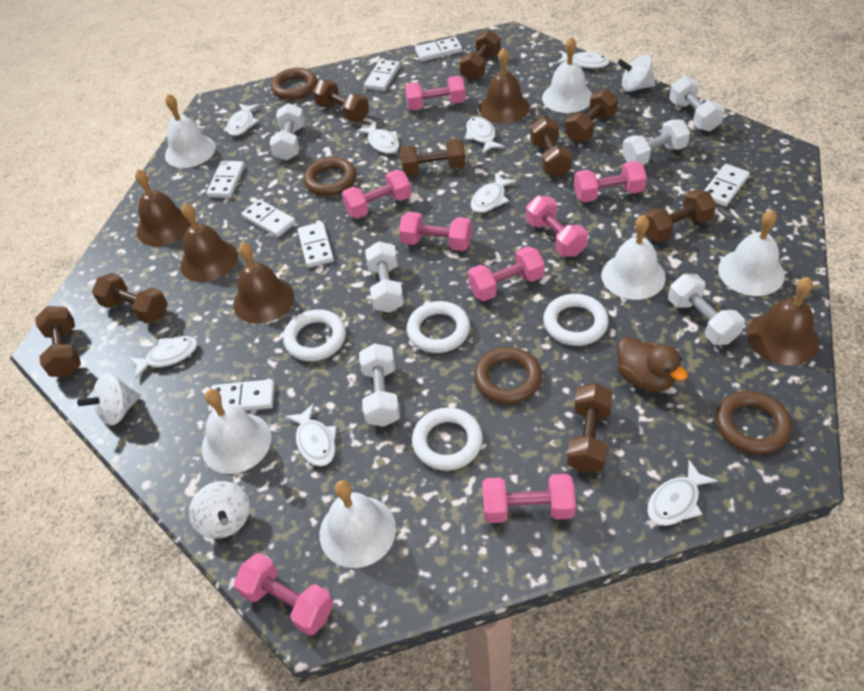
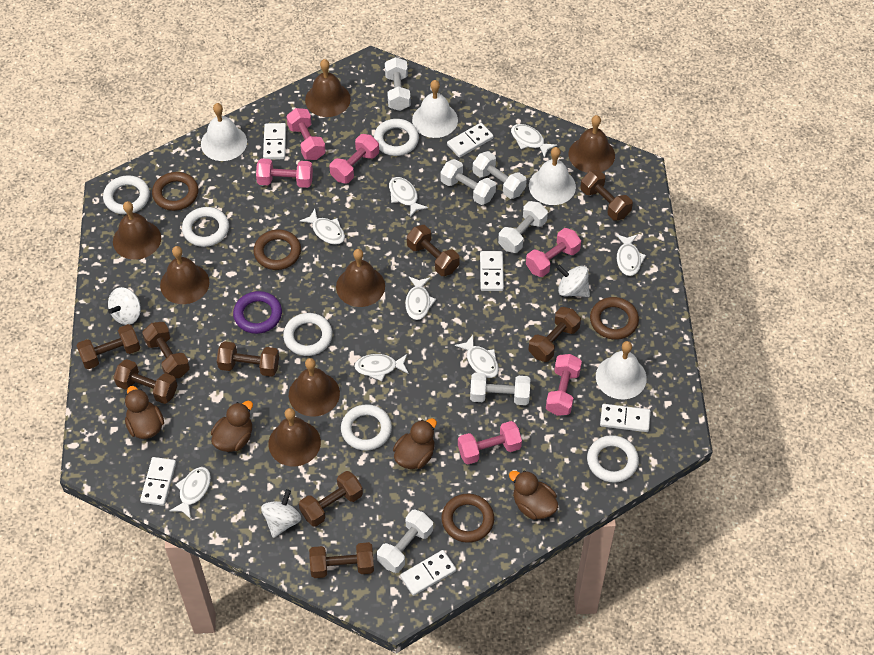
brown bell: [135,169,191,246] [180,203,238,282] [233,242,294,324] [479,47,530,124] [747,277,819,365] = 5 -> [113,201,161,260] [160,246,210,304] [268,408,321,466] [289,358,340,416] [305,59,351,117] [336,249,385,307] [569,115,615,173] = 7
brown duck: [617,337,688,392] = 1 -> [125,386,164,439] [211,401,253,452] [393,418,437,469] [509,470,558,520] = 4
pink dumbbell: [234,553,334,636] [342,170,412,219] [399,212,472,251] [405,76,466,110] [468,246,545,301] [482,474,576,523] [526,196,588,256] [574,161,647,202] = 8 -> [256,158,313,188] [286,108,326,160] [330,134,379,183] [458,421,522,464] [526,228,581,277] [546,354,582,416] = 6
purple ring: none = 0 -> [233,291,282,334] = 1
white bell: [165,94,216,168] [201,389,272,474] [319,480,396,568] [542,37,592,113] [601,215,666,300] [718,210,785,296] = 6 -> [201,103,247,161] [412,80,458,138] [529,147,576,205] [596,341,647,400] = 4
white domino: [206,161,245,198] [208,379,275,413] [241,199,296,237] [298,222,334,268] [364,59,400,91] [415,37,462,61] [704,164,750,207] = 7 -> [140,457,176,506] [263,123,286,160] [400,550,456,596] [447,123,494,158] [480,251,504,291] [600,404,651,432] = 6
white ring: [283,309,346,361] [407,301,470,353] [412,407,483,471] [543,294,609,346] = 4 -> [103,175,150,214] [182,207,229,247] [283,313,332,356] [341,404,392,451] [374,119,419,156] [587,435,639,483] = 6

